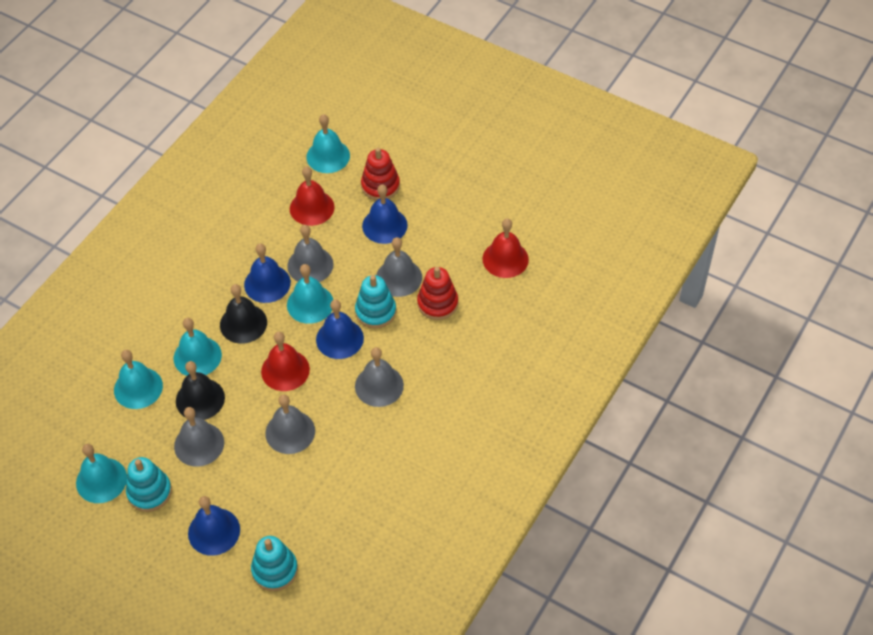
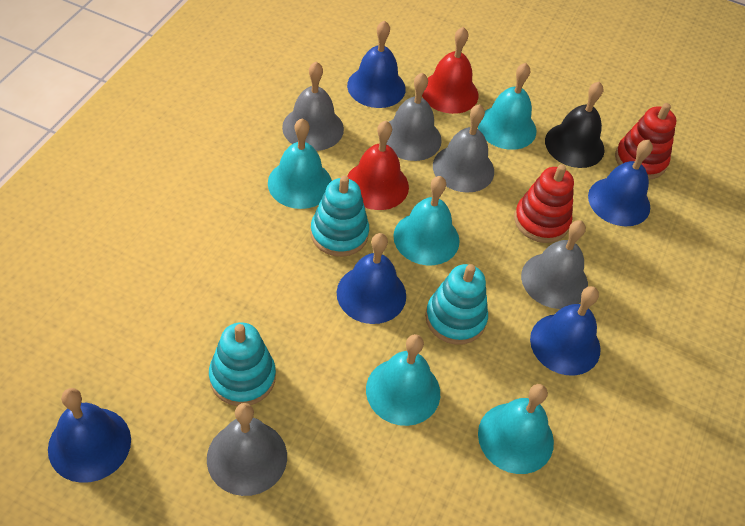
black bell: [176,361,225,420] [220,284,267,344] = 2 -> [545,82,604,168] = 1
blue bell: [188,496,240,556] [244,243,291,303] [316,300,364,359] [362,185,408,244] = 4 -> [48,388,131,483] [337,233,406,324] [347,20,406,108] [530,286,601,376] [588,140,653,226] = 5
red bell: [261,332,310,391] [290,166,335,226] [482,218,529,278] = 3 -> [347,121,409,210] [422,27,479,114] = 2

